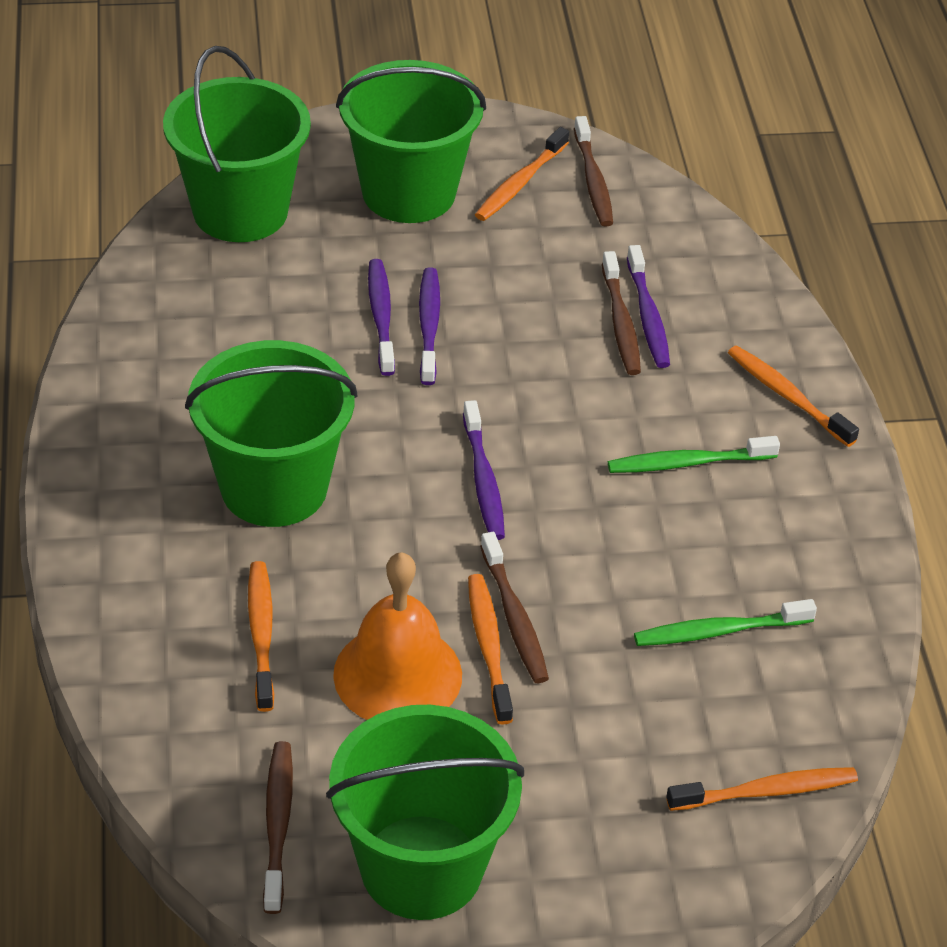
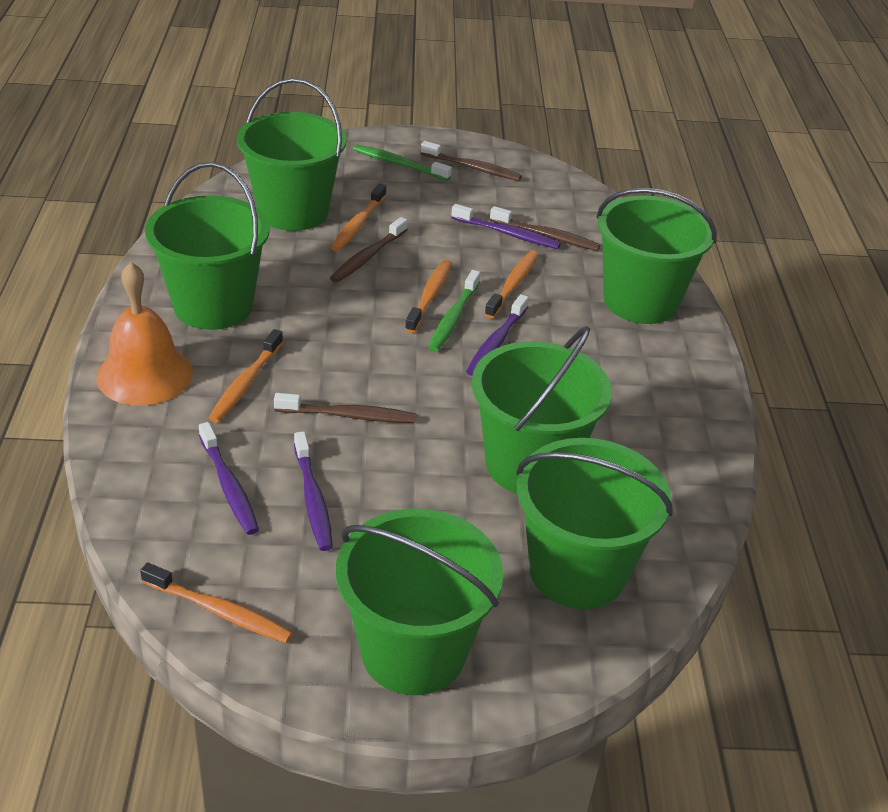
green bucket: [163,46,311,242] [185,340,358,527] [326,705,524,920] [336,60,486,223] = 4 -> [145,162,270,330] [237,78,346,231] [336,509,503,695] [472,326,612,494] [516,438,673,609] [596,188,717,324] = 6

